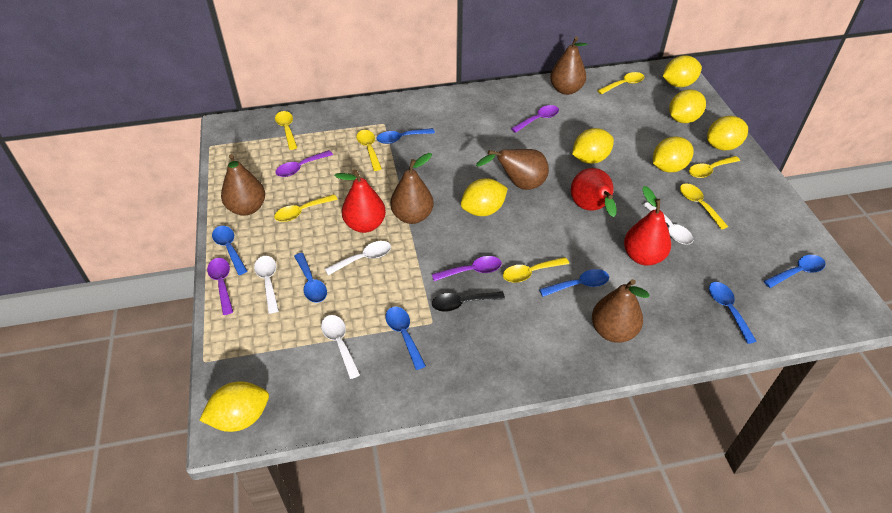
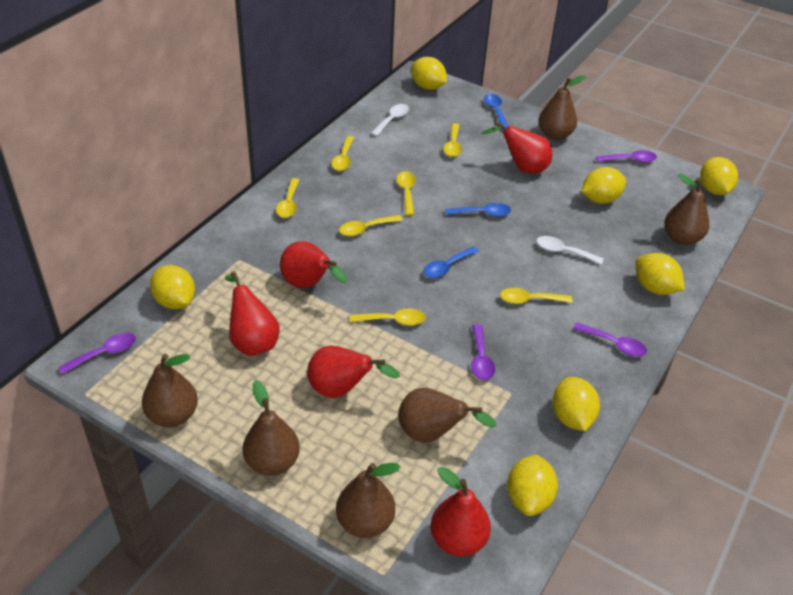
black spoon: [432,292,505,312] = 1 -> none = 0
blue spoon: [212,226,247,275] [294,253,327,303] [376,128,435,144] [386,307,426,370] [539,269,609,297] [709,282,757,344] [764,255,825,288] = 7 -> [424,246,479,278] [445,203,511,217] [484,94,508,130] = 3
brown pear: [221,154,265,216] [390,153,434,224] [476,149,549,190] [550,37,587,95] [592,279,650,343] = 5 -> [142,354,198,427] [242,380,300,476] [336,463,400,538] [398,388,496,443] [539,75,586,140] [664,174,709,245] = 6
red pear: [335,169,386,233] [571,168,617,217] [624,186,671,266] = 3 -> [225,271,279,356] [280,241,347,288] [307,346,400,398] [430,467,491,556] [482,122,552,173] = 5
white spoon: [254,256,279,314] [321,315,360,379] [325,241,391,275] [643,202,693,245] = 4 -> [371,104,409,136] [536,236,604,265] = 2

